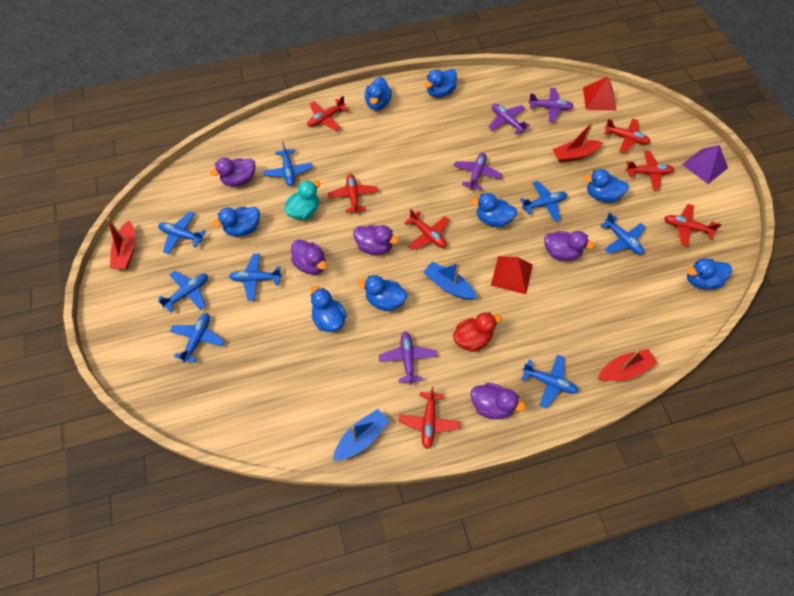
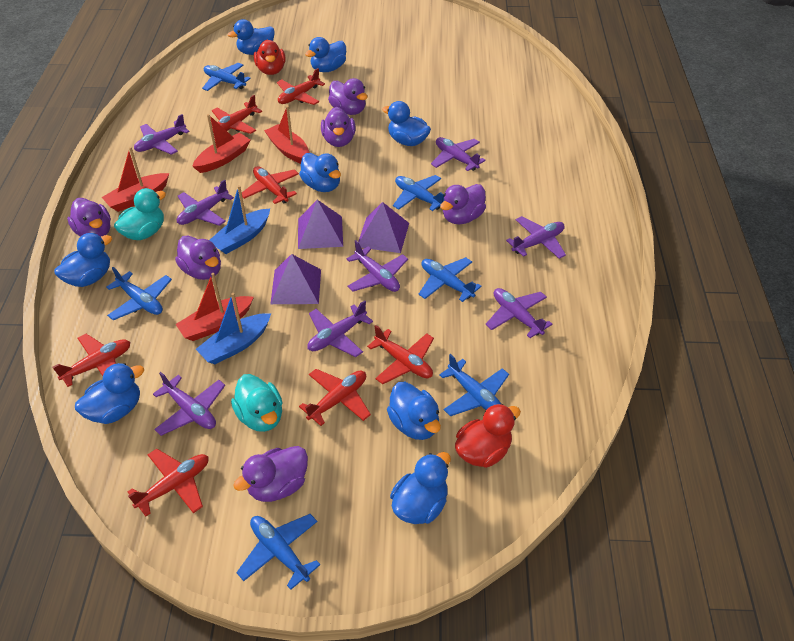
blue plane: [158,211,206,254] [158,271,208,313] [169,313,225,363] [229,253,282,301] [263,142,313,186] [520,181,567,222] [521,355,578,409] [600,213,646,255] = 8 -> [106,267,172,320] [202,63,251,91] [236,514,321,590] [393,175,444,211] [418,257,482,302] [439,354,509,416] = 6
purple duck: [210,158,256,187] [291,239,327,275] [353,225,399,255] [471,383,526,419] [544,231,595,261] = 5 -> [67,198,111,237] [175,235,221,280] [233,446,308,502] [321,107,356,147] [328,78,368,115] [440,184,486,224] = 6
purple plane: [379,332,437,385] [454,153,502,190] [488,104,530,135] [528,88,574,122] = 4 -> [134,114,190,155] [153,372,225,436] [177,180,234,226] [307,300,373,357] [346,240,408,292] [431,137,486,171] [486,288,552,338] [506,216,566,259] = 8
purple pyramid: [682,145,728,184] = 1 -> [270,254,321,304] [298,200,343,249] [358,202,409,253] = 3
red boat: [107,218,135,269] [552,122,603,163] [598,349,658,381] = 3 -> [102,147,169,212] [176,273,254,341] [192,114,250,173] [264,106,310,164] = 4
red duck: [453,312,502,352] = 1 -> [254,40,286,75] [455,404,521,468] = 2
red pyramid: [491,256,533,294] [583,77,617,111] = 2 -> none = 0
turquoise duck: [284,180,320,220] = 1 -> [114,188,166,240] [231,374,282,432] = 2

